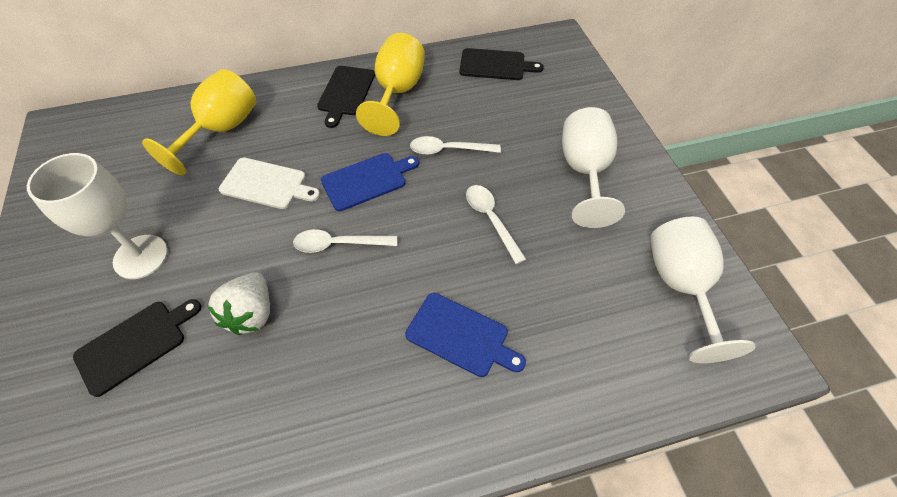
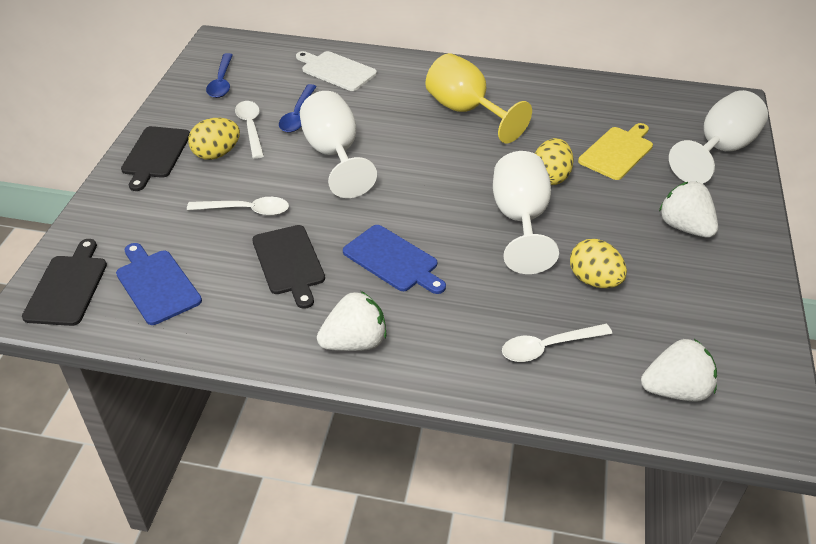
blue spoon: none = 0 -> [206,53,233,98] [279,84,317,132] = 2
white strawberry: [207,272,270,335] = 1 -> [317,291,387,351] [641,339,717,402] [659,182,718,238] = 3
yellow cutting board: none = 0 -> [578,123,653,180] = 1
yellow egg: none = 0 -> [188,118,240,160] [535,138,573,185] [570,239,627,288] = 3
yellow goblet: [142,69,256,176] [356,33,425,136] = 2 -> [425,53,532,143] = 1

